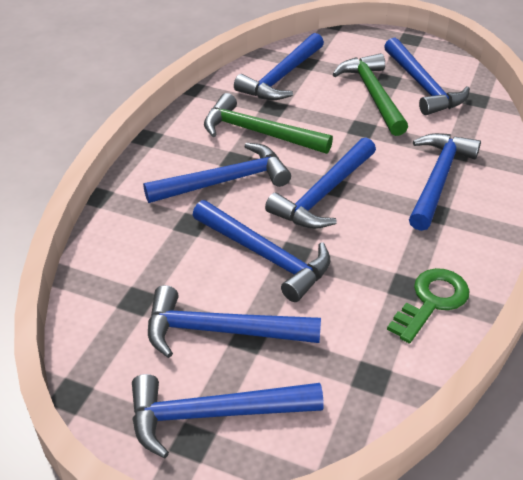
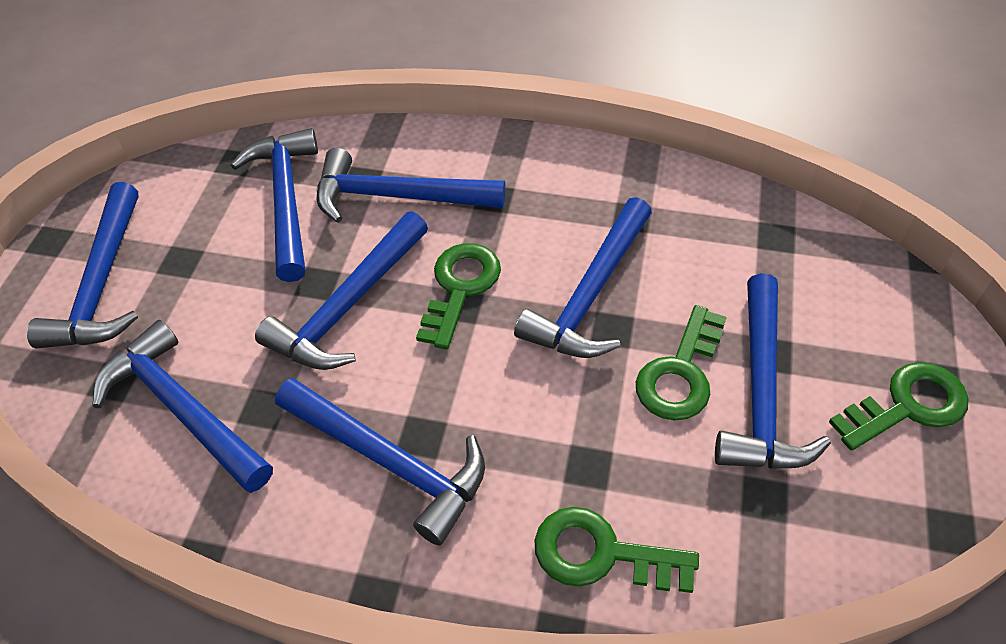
green hammer: [204,93,333,154] [332,53,408,136] = 2 -> none = 0
green key: [387,268,469,343] = 1 -> [416,243,501,349] [534,507,699,593] [636,305,727,421] [829,362,968,451] = 4

